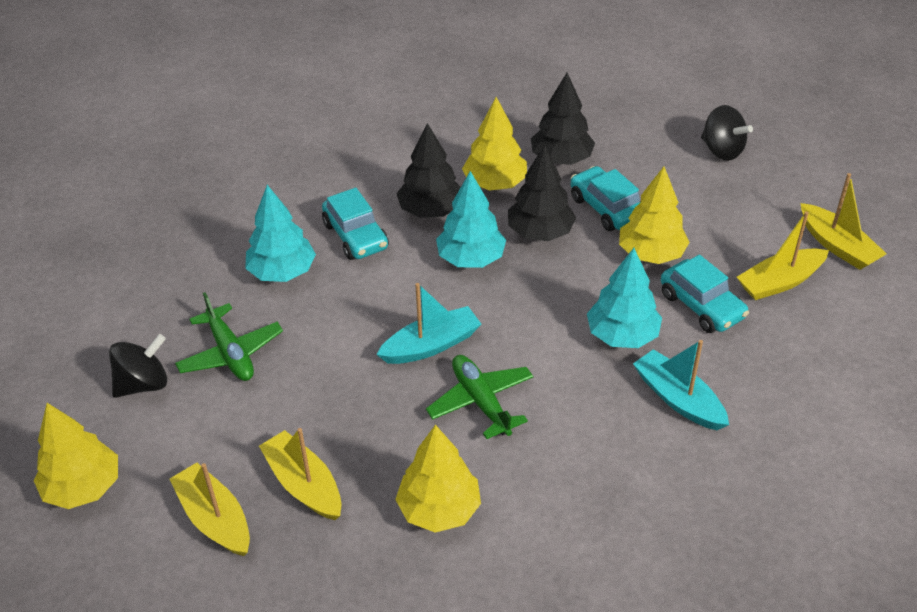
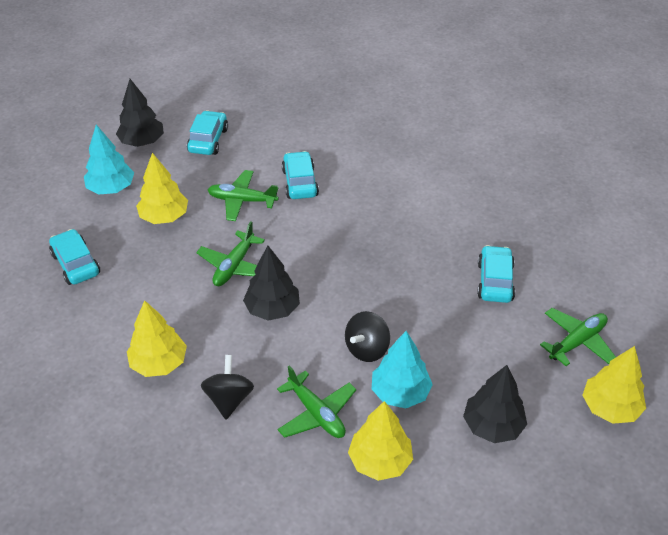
green plane: [175,293,283,381] [426,355,533,439] = 2 -> [196,221,265,286] [208,170,279,221] [277,365,356,438] [540,308,616,366] = 4
turquoise boat: [376,283,481,364] [633,340,729,430] = 2 -> none = 0
turquoise car: [322,188,389,260] [571,166,641,231] [661,255,749,333] = 3 -> [49,229,100,285] [187,110,228,155] [282,151,319,199] [477,245,515,303] = 4
turquoise tree: [245,185,316,282] [436,171,506,268] [587,248,662,348] = 3 -> [84,125,134,194] [372,331,433,408] = 2
yellow boat: [170,463,250,556] [259,428,341,520] [737,211,829,300] [800,173,887,270] = 4 -> none = 0

